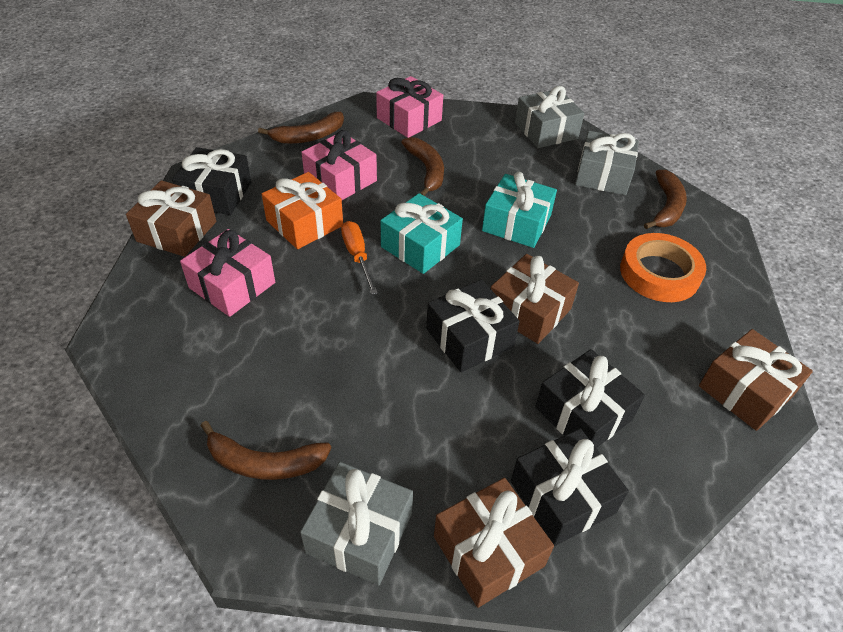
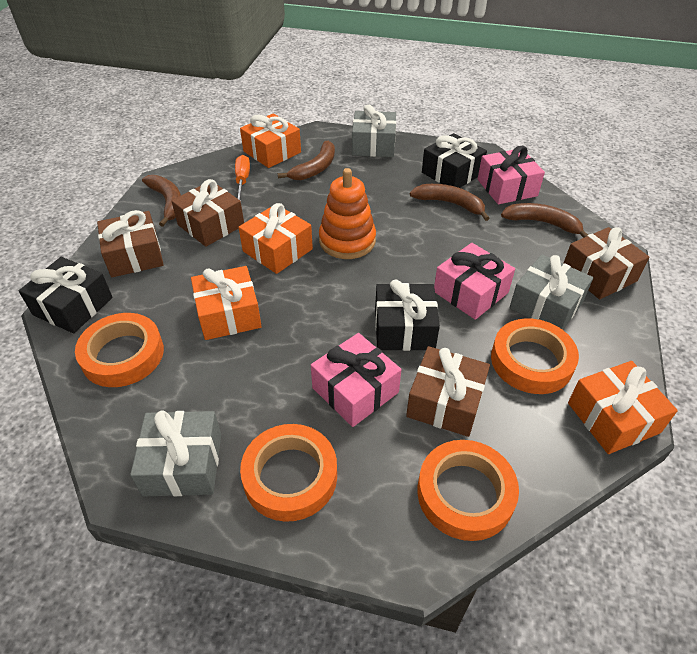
black gift: [172,147,251,215] [426,280,520,372] [511,429,629,546] [535,349,645,448] = 4 -> [19,257,113,333] [375,280,440,351] [422,133,487,188] = 3
orange gift: [262,172,343,249] = 1 -> [191,266,262,340] [239,203,313,274] [240,113,301,168] [568,361,678,454] = 4
orange stacking toy: none = 0 -> [319,168,376,259] = 1
orange tape: [620,233,706,302] = 1 -> [75,313,164,387] [240,424,337,522] [417,440,519,541] [491,318,579,394] = 4
turquoise gift: [381,193,463,274] [482,172,557,248] = 2 -> none = 0

